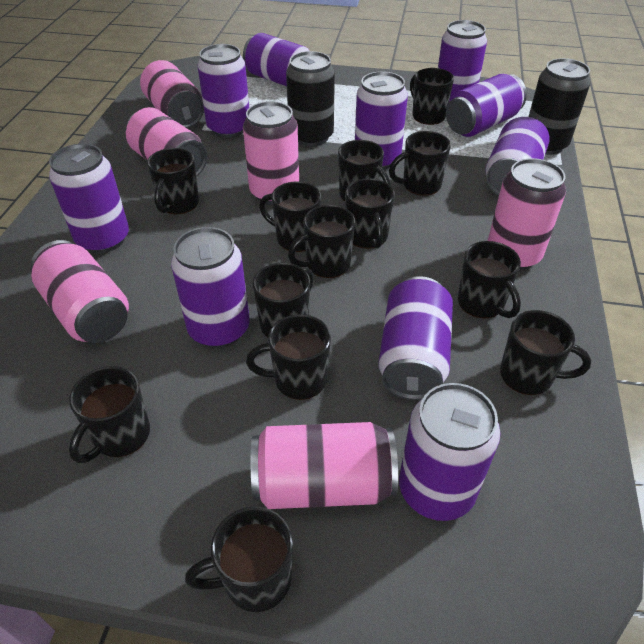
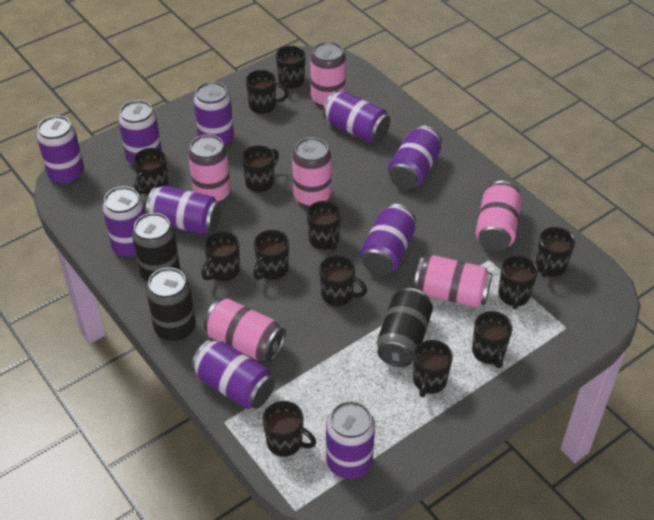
black can: [286,51,335,146] [528,58,590,155] = 2 -> [132,213,180,282] [146,267,196,342] [377,288,433,367] = 3

